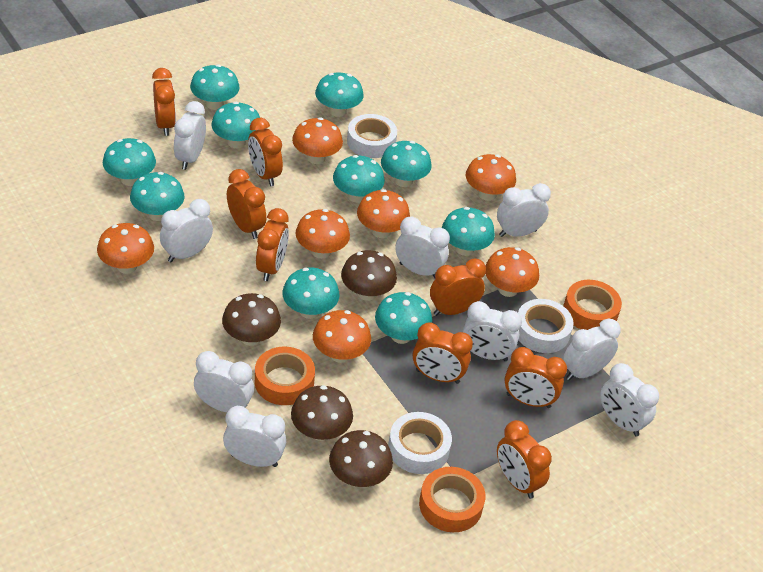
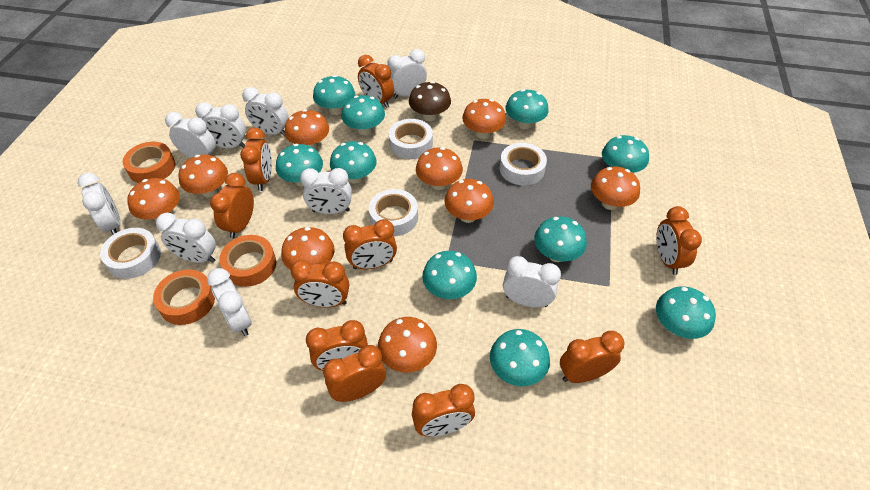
brown mushroom: [222,293,281,346] [291,385,353,441] [329,430,393,487] [341,250,397,301] = 4 -> [409,81,451,121] = 1
orange clock: [152,68,176,136] [227,169,266,239] [248,118,283,186] [256,208,289,281] [413,322,473,384] [430,258,486,316] [497,420,552,499] [504,347,567,408] = 8 -> [210,173,254,239] [240,128,272,191] [291,260,349,308] [306,320,368,371] [323,345,386,402] [343,219,397,269] [358,55,394,108] [412,384,475,436] [560,331,625,383] [656,206,702,275] = 10
orange mushroom: [97,223,154,274] [292,117,343,164] [295,209,350,259] [313,310,371,363] [357,189,410,238] [466,154,516,201] [485,247,539,297] = 7 -> [127,178,180,221] [178,155,228,198] [281,227,335,270] [284,109,329,149] [378,317,437,373] [416,147,463,190] [444,179,494,223] [462,99,506,139] [591,166,640,210] = 9
white tape: [347,114,397,158] [388,412,452,474] [518,299,573,353] = 3 -> [100,228,161,279] [369,189,418,236] [389,119,433,159] [500,143,547,186] = 4

